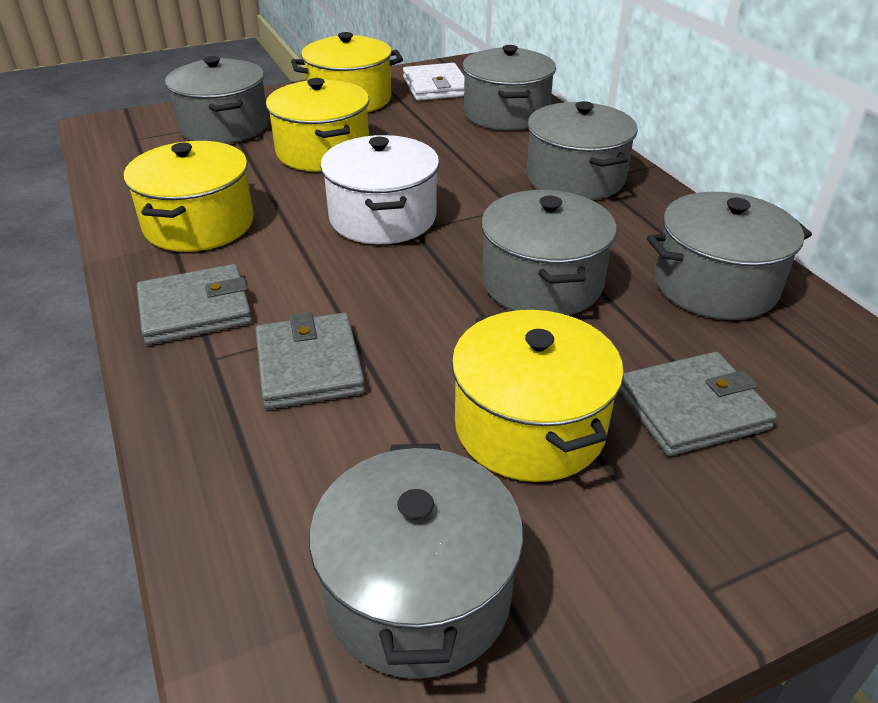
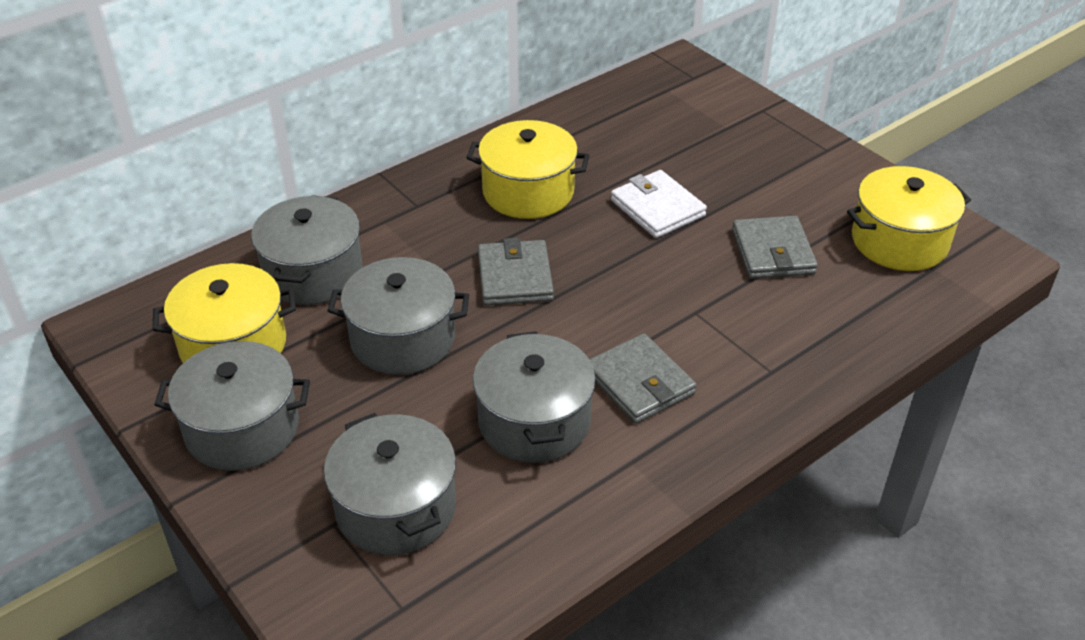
grey pot: [165,56,268,144] [309,443,523,679] [462,45,556,130] [481,190,617,315] [526,101,638,200] [647,192,812,320] = 6 -> [154,341,310,471] [251,195,363,305] [324,413,456,555] [328,257,469,375] [473,331,596,463] = 5
white pot: [320,135,439,244] = 1 -> none = 0
yellow pot: [124,141,254,252] [266,78,369,172] [291,32,403,112] [451,310,624,482] = 4 -> [153,263,296,363] [466,120,590,219] [847,166,971,271] = 3

